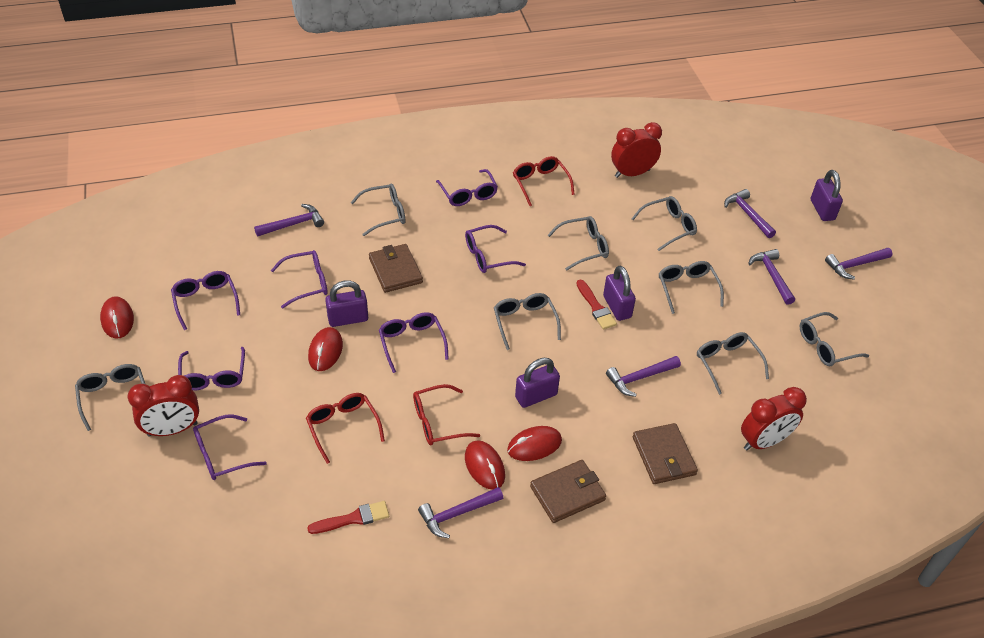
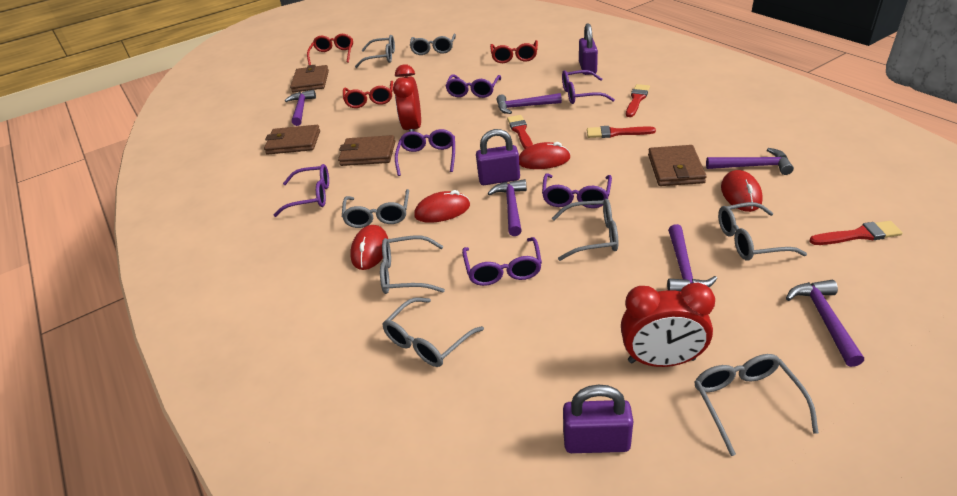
brown wallet: [369,244,423,293] [530,460,606,523] [633,423,698,484] = 3 -> [264,125,320,155] [290,65,329,92] [338,135,395,166] [648,145,706,186] = 4
purple glasses: [171,271,240,330] [178,347,245,390] [193,414,267,480] [271,250,328,308] [379,312,449,373] [436,169,498,206] [465,225,526,273] = 7 -> [273,164,329,217] [395,129,455,176] [445,74,501,98] [462,237,542,286] [542,173,612,208] [562,70,615,104] = 6
purple padlock: [325,280,368,327] [515,358,560,408] [603,266,636,321] [811,170,843,221] = 4 -> [476,129,520,185] [563,385,633,453] [579,23,598,75] = 3
red brush: [307,501,389,534] [576,280,617,329] = 2 -> [507,115,533,149] [587,126,656,138] [626,84,650,117] [809,221,903,245] = 4
red clock: [128,375,199,437] [611,122,662,178] [741,387,807,450] = 3 -> [393,64,421,132] [621,282,715,367] = 2

